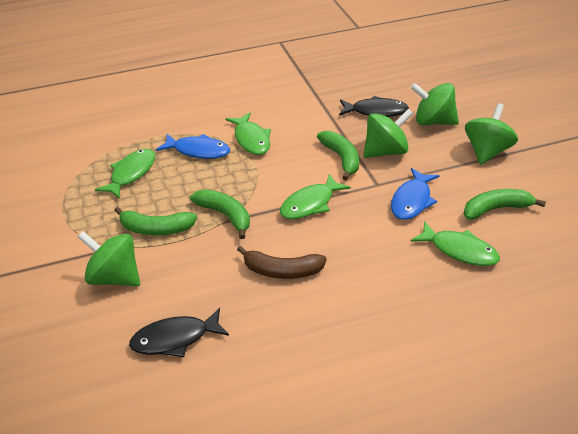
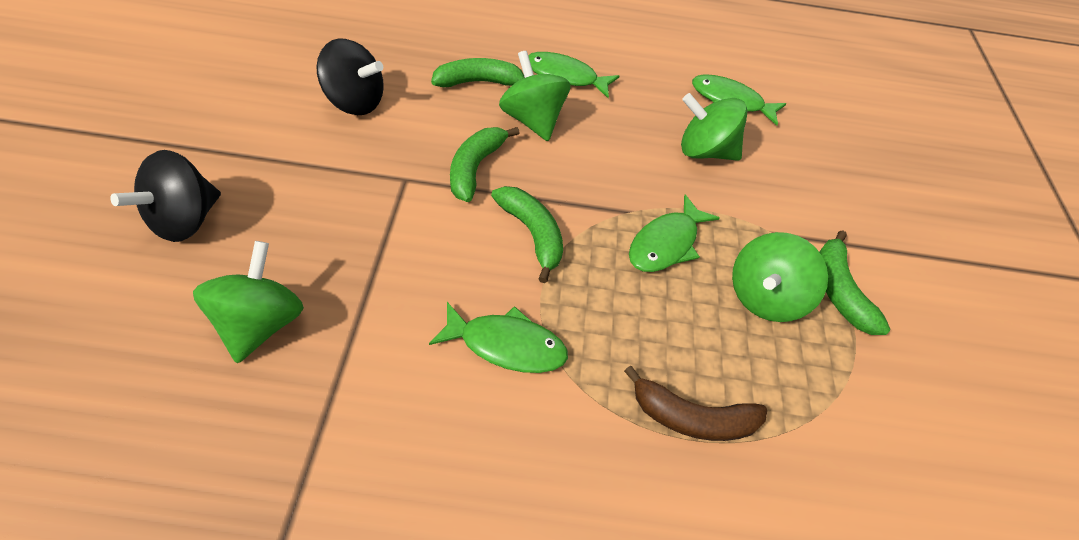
black fish: [129,308,229,357] [339,96,409,117] = 2 -> none = 0
black spinning top: none = 0 -> [110,150,221,242] [316,38,384,115] = 2
blue fish: [156,134,230,159] [391,168,439,220] = 2 -> none = 0

